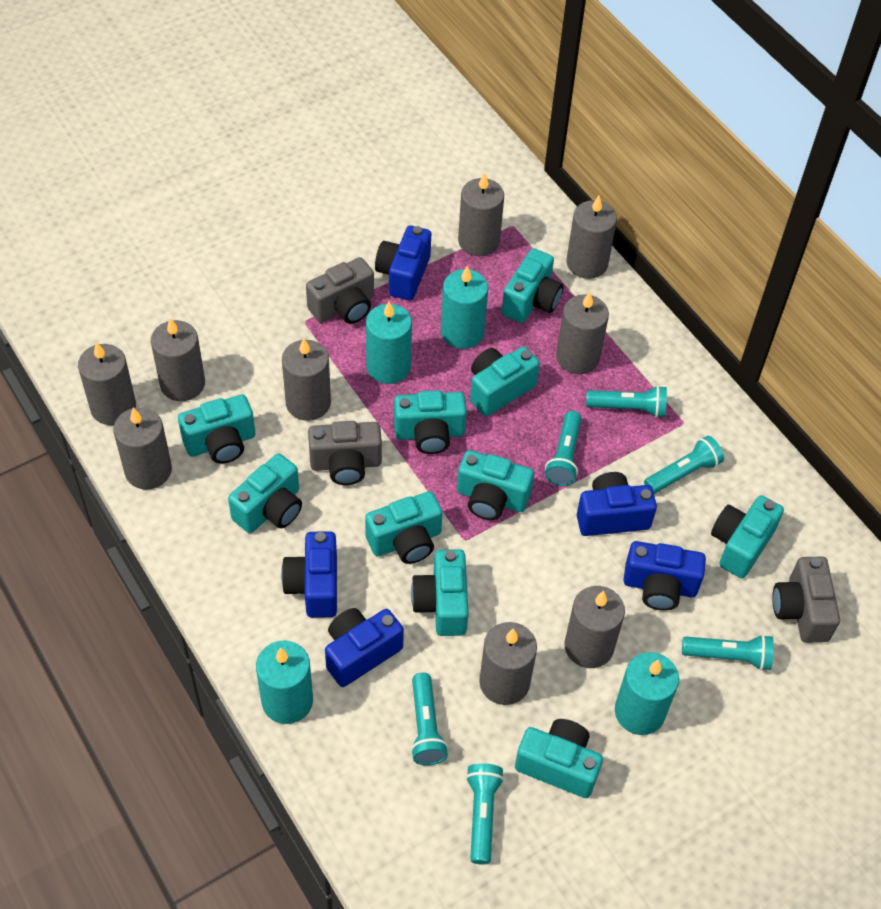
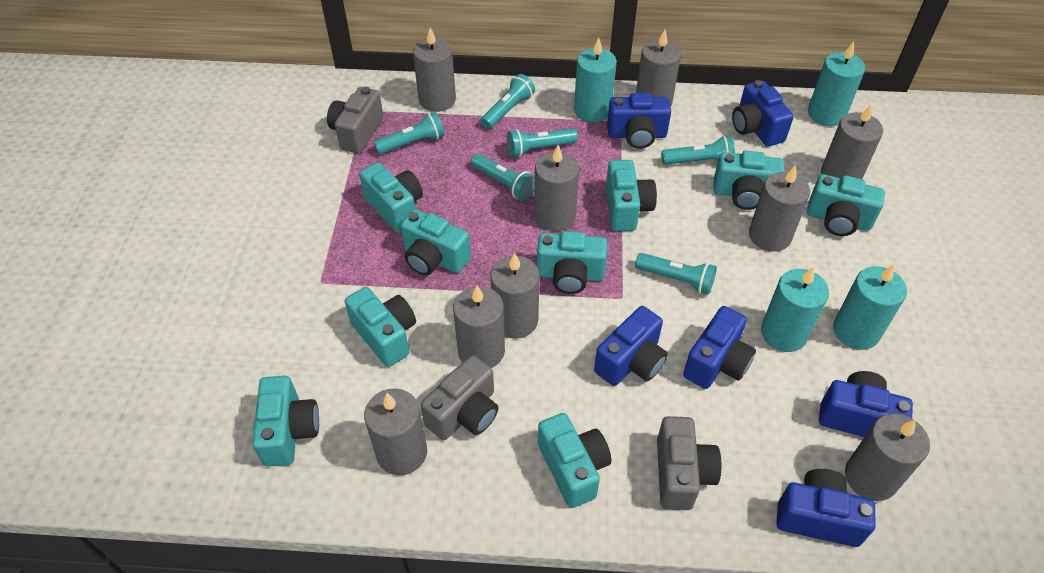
blue camera: [281,531,337,618] [325,608,404,687] [375,225,431,301] [577,472,657,536] [624,541,706,611] = 5 -> [594,306,668,386] [607,93,671,149] [683,306,756,389] [732,80,794,146] [776,469,875,547] [819,371,913,437] = 6
turquoise camera: [178,394,255,464] [228,453,302,533] [365,491,443,564] [394,390,467,454] [411,549,469,636] [457,450,534,520] [470,347,540,417] [502,248,564,323] [515,719,603,798] [711,495,784,578] = 10 -> [252,376,319,466] [345,287,416,367] [359,162,423,233] [401,209,471,276] [537,231,608,294] [538,413,611,508] [606,160,657,231] [714,151,784,210] [807,174,885,236] = 9

